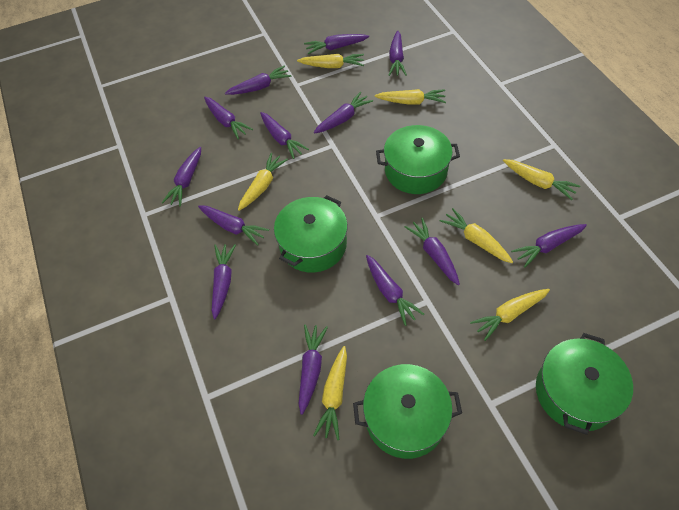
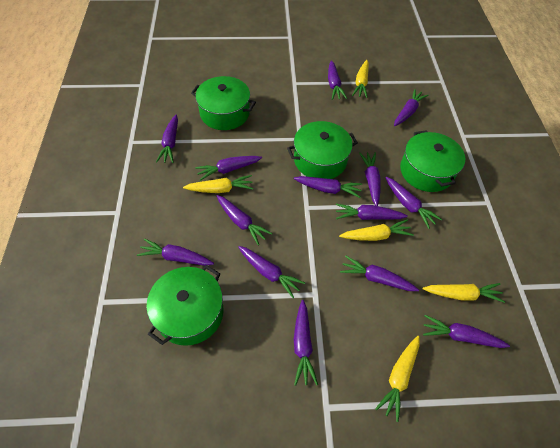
purple carrot: [162,147,201,206] [198,205,269,246] [204,97,253,139] [212,244,236,320] [225,66,291,95] [260,112,309,159] [299,324,328,415] [304,34,369,54] [314,92,373,134] [366,255,424,326] [389,31,407,76] [405,218,460,285] [511,224,587,268] = 13 -> [137,238,214,266] [156,115,178,163] [195,156,262,181] [217,195,272,246] [238,246,305,298] [294,176,362,198] [294,300,318,386] [328,61,347,100] [336,204,408,220] [340,255,419,291] [359,152,381,206] [385,177,442,229] [394,89,429,126] [423,315,510,348] = 14
yellow carrot: [238,153,288,211] [297,54,364,68] [313,346,347,440] [375,89,446,105] [440,208,513,263] [470,289,550,341] [503,159,580,200] = 7 -> [183,175,254,193] [339,219,414,241] [352,60,369,98] [375,336,419,422] [423,283,505,303] = 5

